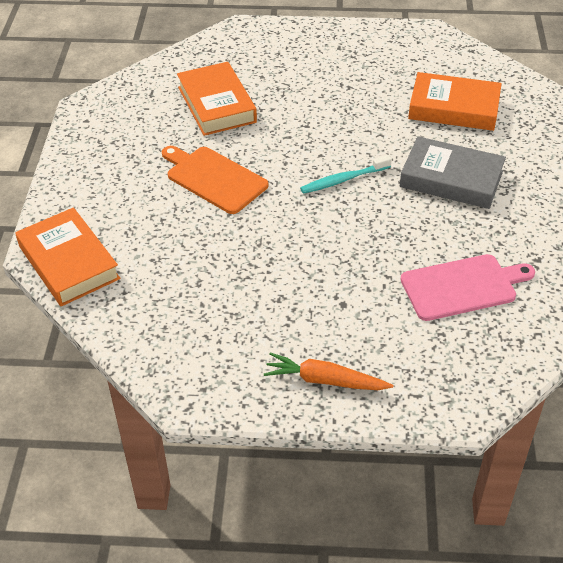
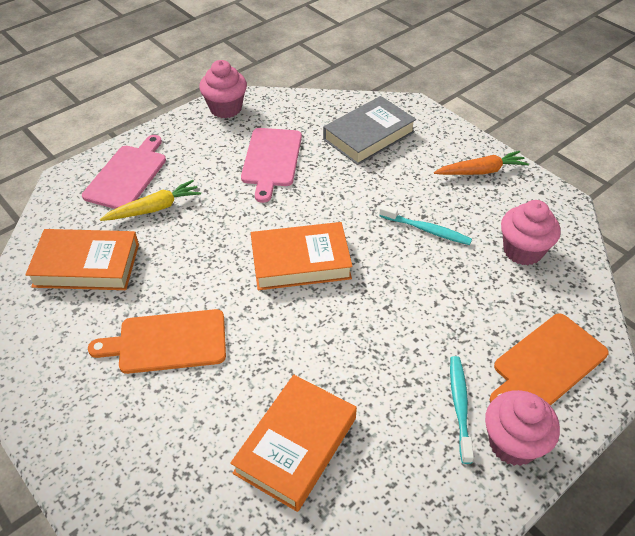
orange cutting board: [162,146,269,214] = 1 -> [88,309,226,374] [490,314,609,406] = 2
pink cupcake: none = 0 -> [199,60,247,118] [485,390,560,466] [501,200,561,265] = 3
pink cutting board: [400,254,535,321] = 1 -> [82,135,166,209] [241,128,302,203] = 2
turquoise toothbrush: [300,155,392,194] = 1 -> [379,205,472,245] [450,356,474,464] = 2
yellow carrot: none = 0 -> [100,180,201,221] = 1

